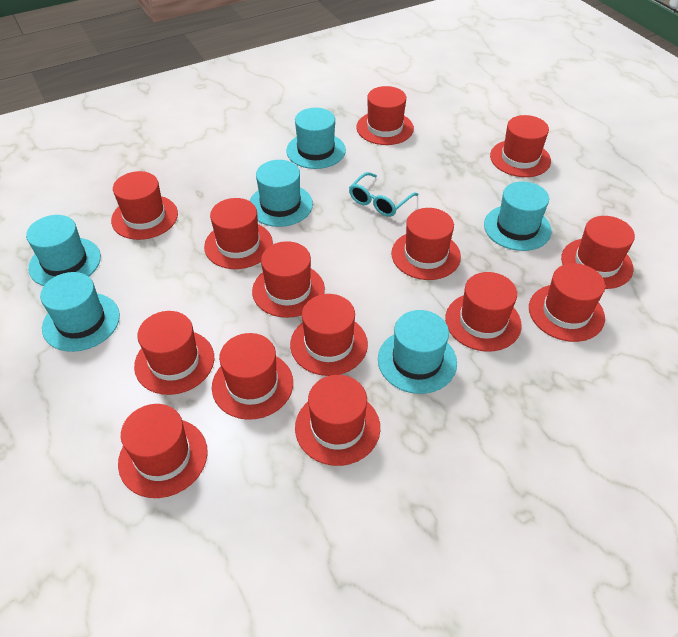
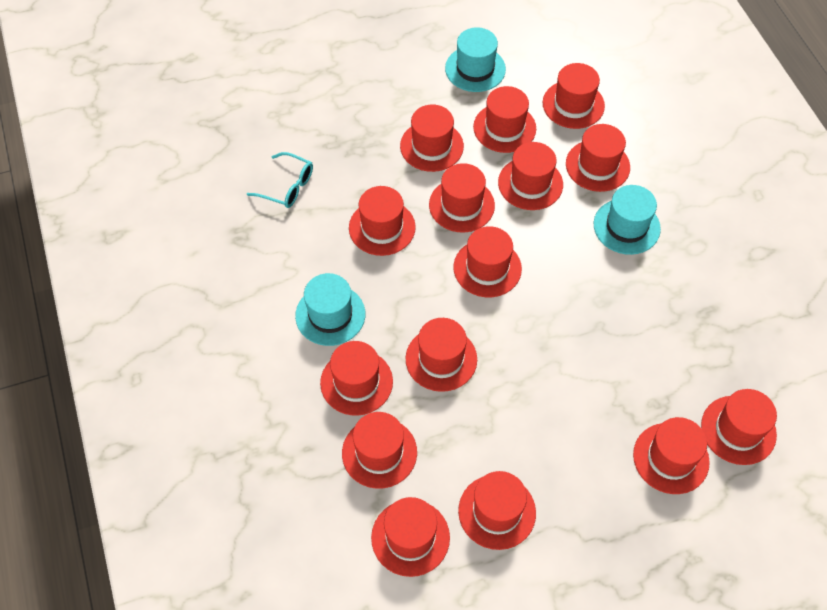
red hat: [111,171,178,240] [118,404,208,498] [134,311,214,395] [204,198,273,269] [212,333,293,420] [252,241,325,318] [290,294,368,376] [295,375,380,466] [356,86,414,145] [391,208,461,280] [445,272,522,352] [490,115,551,177] [529,263,605,342] [561,216,635,289] = 14 -> [320,341,393,416] [342,412,417,489] [349,186,416,256] [371,497,450,577] [400,105,464,172] [406,318,477,392] [429,163,495,233] [453,226,522,297] [458,471,536,550] [473,86,536,153] [498,142,563,210] [543,63,605,129] [566,124,630,192] [633,417,710,494] [701,389,777,465] = 15
turquoise hat: [26,215,101,286] [40,272,120,352] [249,160,313,227] [286,108,346,169] [378,310,457,394] [484,181,552,251] = 6 -> [295,273,365,346] [445,27,506,92] [594,185,661,255] = 3

